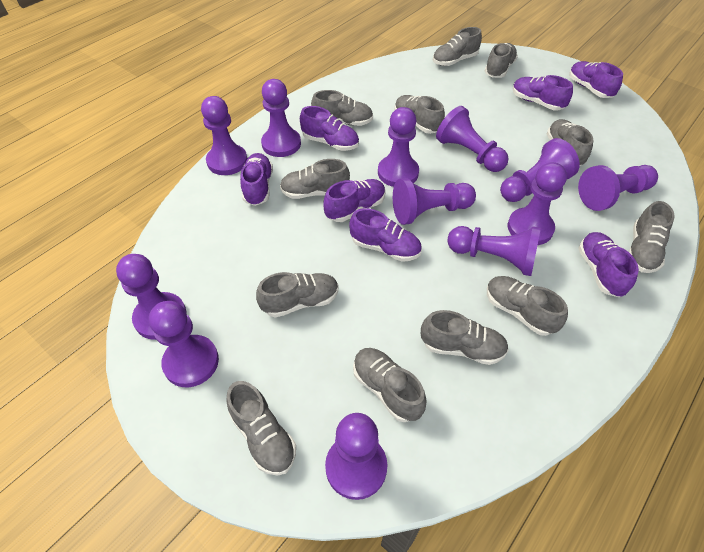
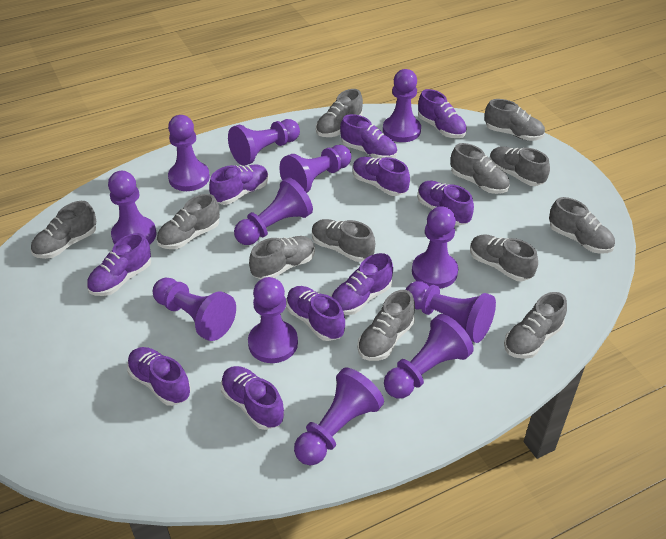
purple shoe: [240,153,273,206] [300,106,359,151] [323,179,386,222] [349,208,422,262] [512,75,573,111] [569,61,623,98] [578,232,639,297] = 7 -> [87,233,151,296] [127,347,191,406] [209,164,269,205] [221,366,284,430] [286,286,345,341] [331,253,393,315] [340,114,397,158] [353,157,410,196] [417,181,474,226] [418,89,467,138] = 10

